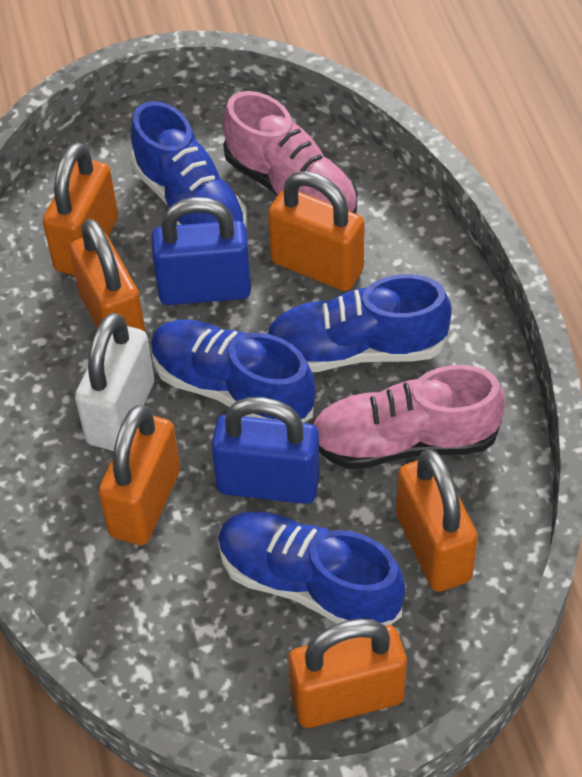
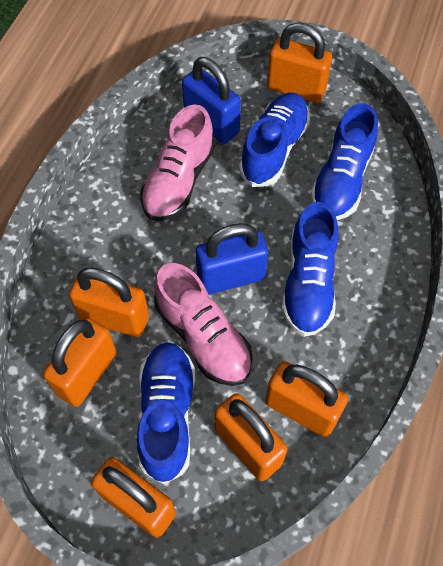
white padlock: [75,313,154,451] = 1 -> none = 0

